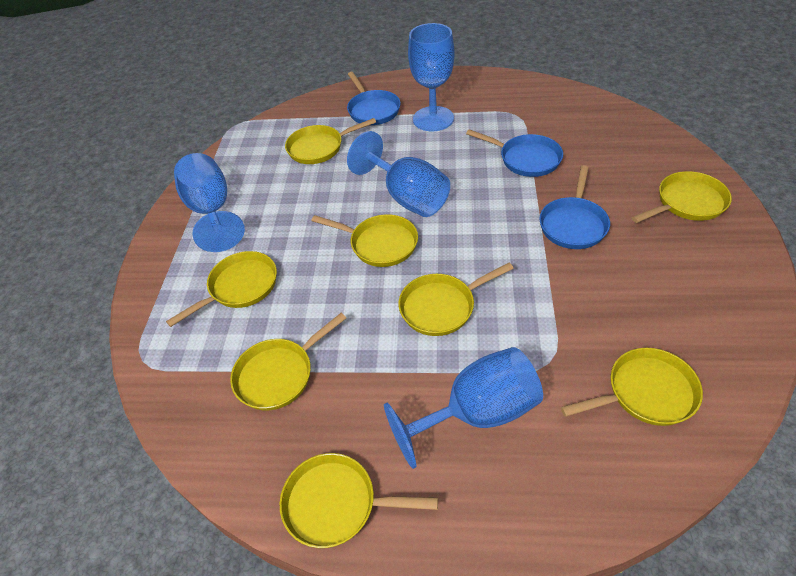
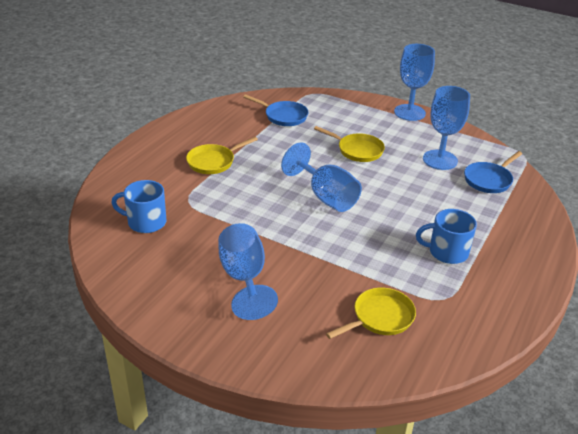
blue mug: none = 0 -> [111,180,167,233] [416,209,477,264] = 2
blue pan: [347,72,400,125] [466,129,563,177] [539,165,610,249] = 3 -> [243,95,308,126] [464,151,522,193] = 2
yellow pan: [166,251,277,327] [230,313,346,410] [280,453,438,548] [285,118,376,164] [312,214,418,267] [398,263,514,336] [561,348,703,426] [632,171,732,223] = 8 -> [186,137,258,174] [314,126,385,162] [326,287,416,339] = 3

